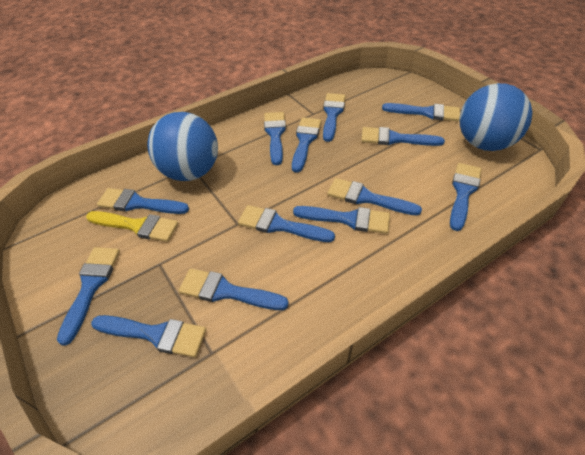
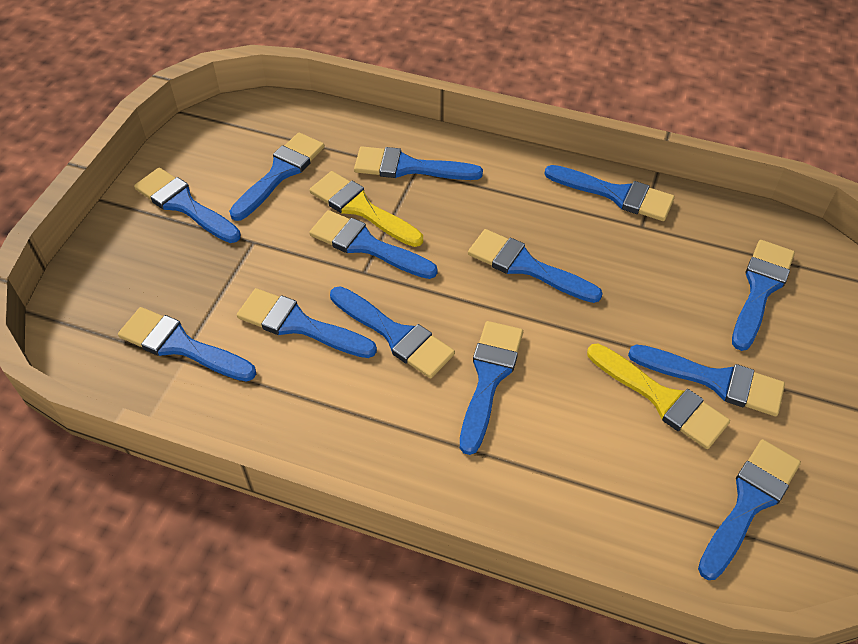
blue ball: [147,112,218,181] [460,83,532,151] = 2 -> none = 0
yellow brush: [86,211,178,242] = 1 -> [310,171,423,247] [587,343,730,449] = 2

